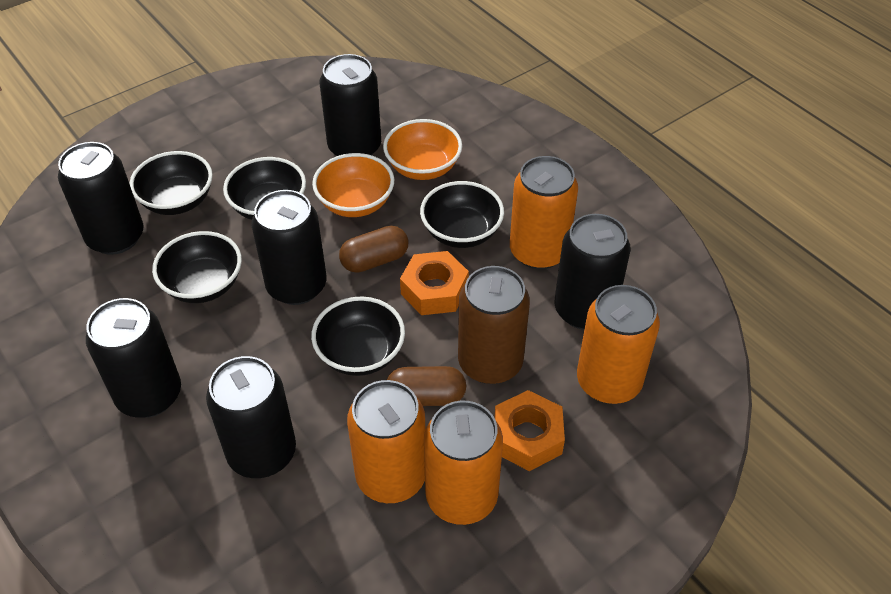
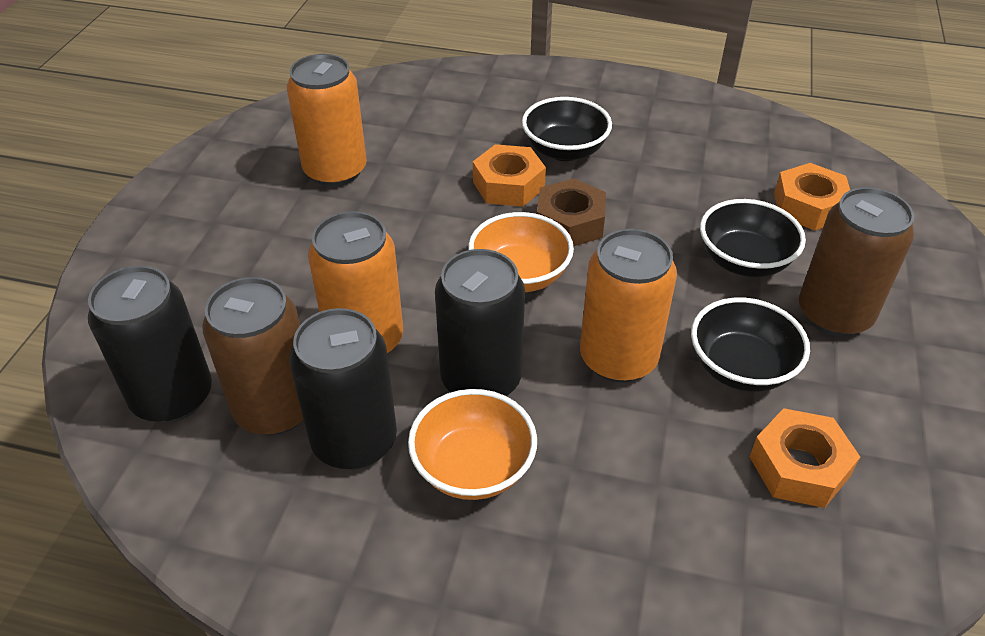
black bowl: [129,151,213,215] [152,231,242,303] [223,157,306,220] [311,297,405,376] [420,181,504,248] = 5 -> [522,97,612,161] [691,298,810,392] [700,199,806,277] = 3
black can: [58,142,143,255] [86,298,181,418] [206,356,296,478] [251,190,327,305] [320,54,381,156] [555,214,631,330] = 6 -> [88,266,212,423] [289,308,397,470] [435,249,525,396] = 3
brown can: [458,266,530,384] = 1 -> [202,277,304,435] [799,187,914,336] = 2
brown capsule: [339,226,408,273] [387,366,466,406] = 2 -> none = 0
brown nut: none = 0 -> [537,178,606,247] = 1
orange can: [347,380,425,503] [424,401,503,525] [510,156,578,269] [577,285,660,404] = 4 -> [287,54,367,187] [308,211,403,354] [580,229,677,382] = 3
orange nut: [400,251,469,315] [494,390,565,471] = 2 -> [473,144,546,207] [750,408,860,508] [774,163,850,231] = 3

